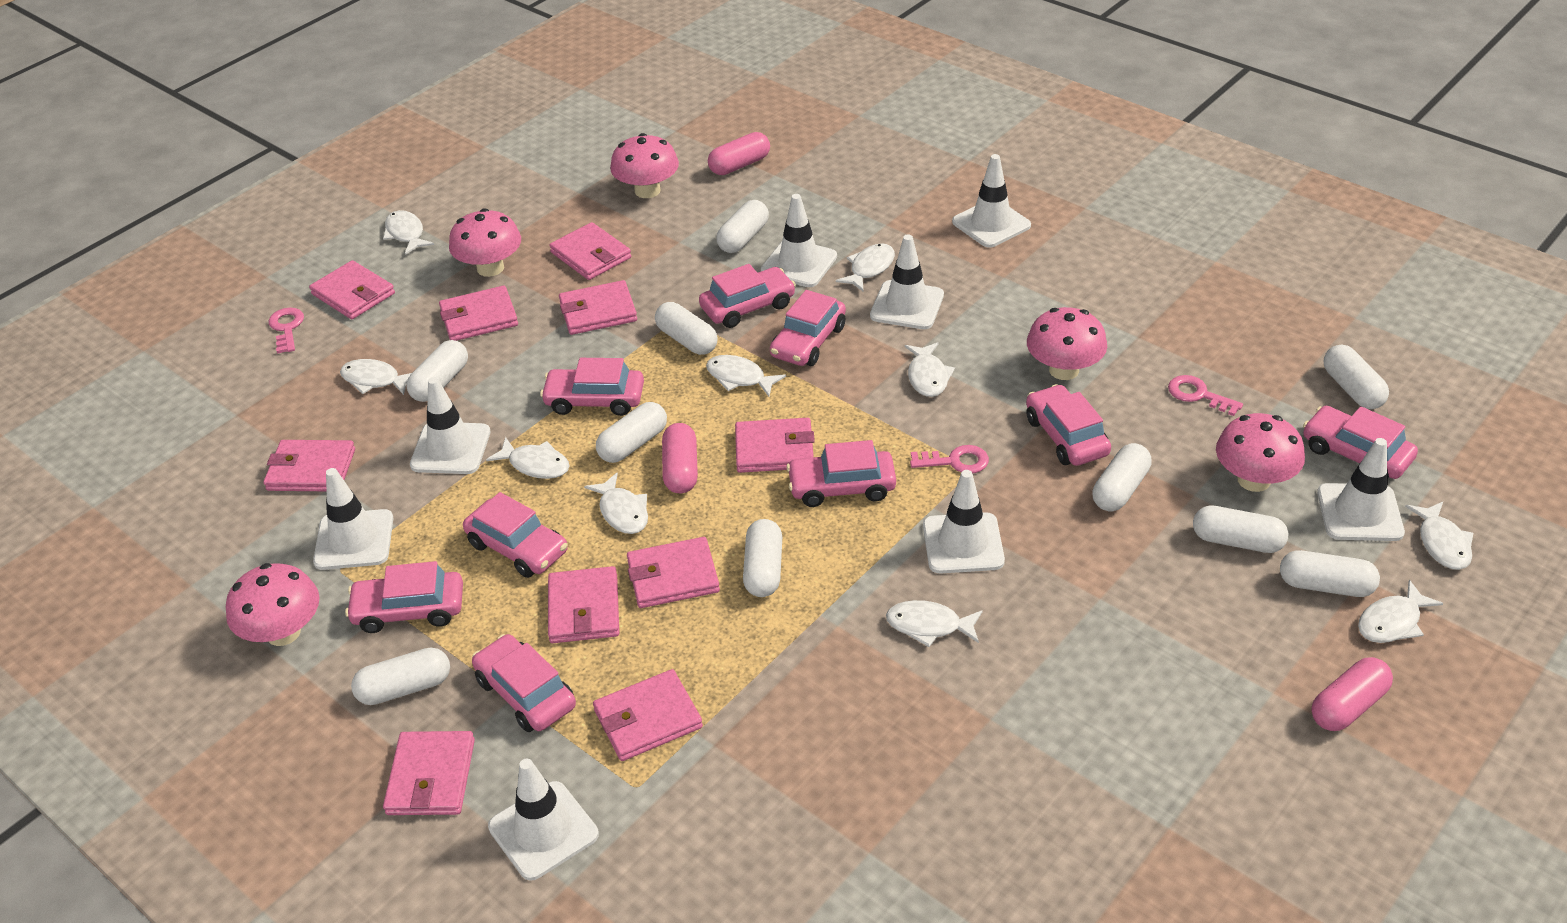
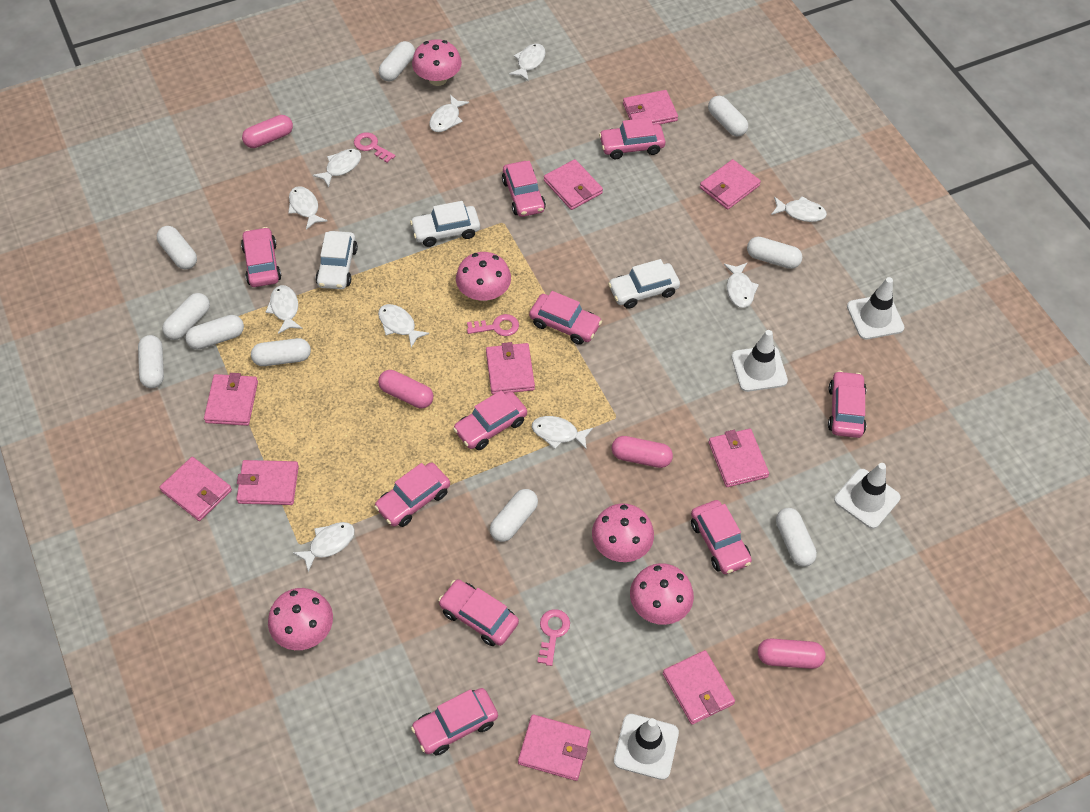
pink capsule: [662,423,698,493] [708,132,770,175] [1311,657,1393,731] = 3 -> [242,115,293,148] [378,370,433,409] [612,436,673,468] [758,638,826,669] = 4
pink car: [345,561,463,633] [463,492,568,578] [472,634,576,732] [540,358,644,416] [699,264,796,328] [770,290,846,366] [786,440,896,507] [1026,384,1111,466] [1303,406,1418,479] = 9 -> [241,227,281,287] [374,462,450,527] [411,688,498,755] [438,579,519,646] [453,390,527,450] [502,161,546,217] [529,291,602,345] [599,118,665,159] [691,500,752,574] [828,371,867,438] = 10
white car: none = 0 -> [316,231,358,289] [410,201,480,247] [608,259,680,309] = 3
white traffic cone: [313,468,393,570] [410,377,490,474] [488,759,599,881] [761,194,837,287] [870,234,944,329] [923,470,1005,574] [952,154,1031,248] [1317,438,1405,541] = 8 -> [614,714,679,780] [731,330,788,392] [834,463,901,529] [847,277,904,340] = 4

